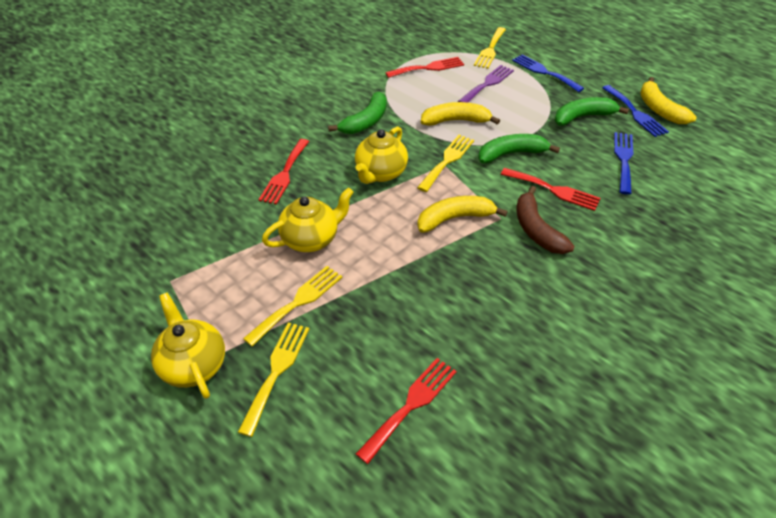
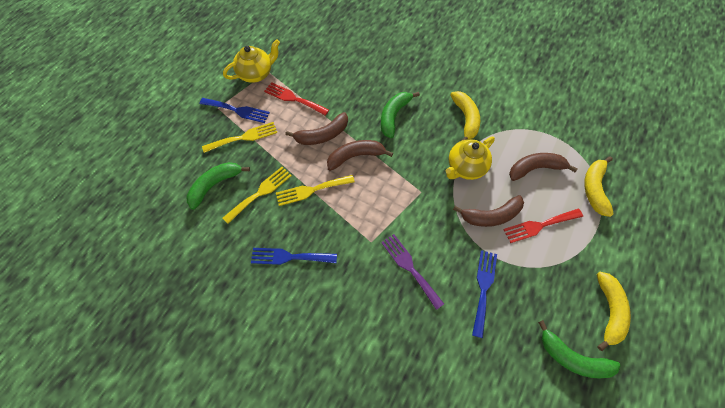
brown banana: [516,186,574,254] = 1 -> [286,112,348,145] [327,140,393,171] [453,195,524,227] [509,153,578,181] = 4
red fork: [258,139,309,205] [356,358,457,464] [385,57,464,78] [501,168,601,211] = 4 -> [264,82,329,116] [503,209,583,243] = 2
yellow fork: [238,322,309,437] [243,266,343,347] [417,135,474,192] [474,27,506,69] = 4 -> [202,122,277,153] [223,167,292,224] [276,175,355,206] = 3
yellow teapot: [151,292,225,399] [262,187,354,252] [355,126,408,184] = 3 -> [223,39,280,83] [446,137,495,180] = 2

